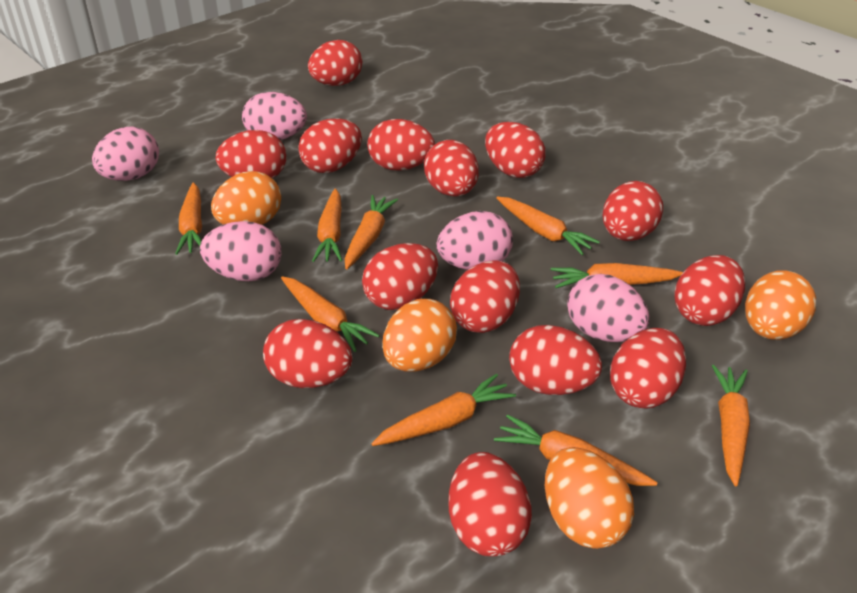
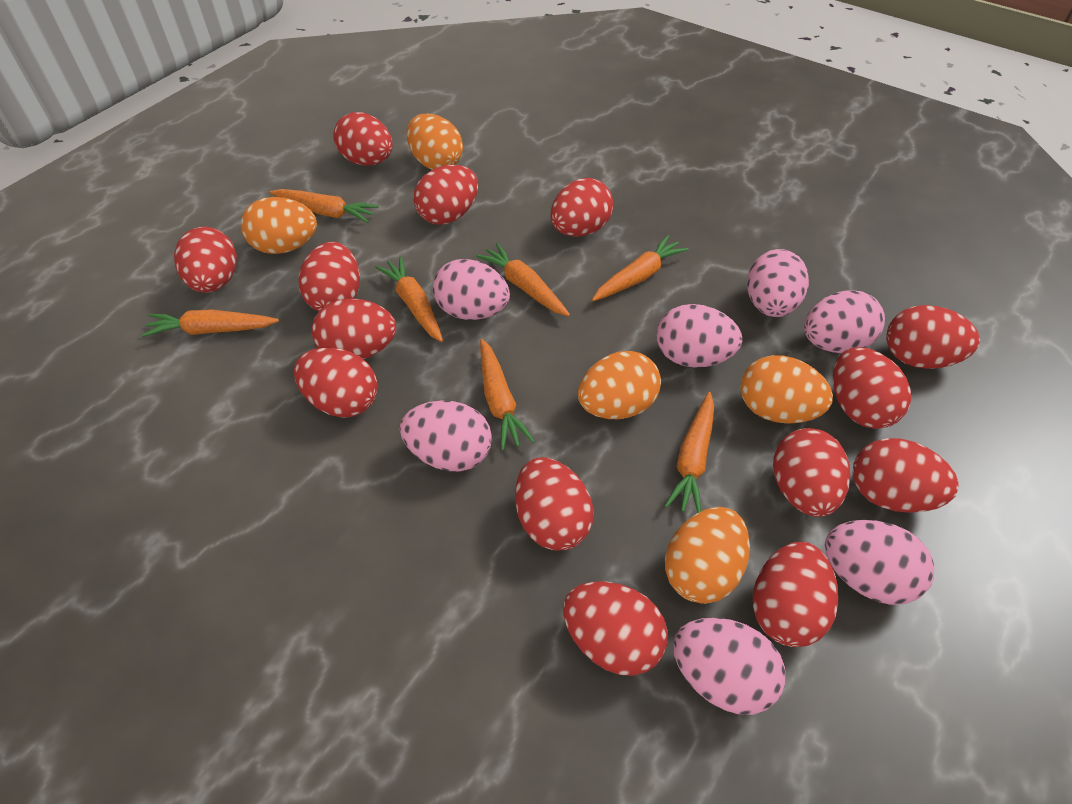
orange carrot: [175,182,202,255] [281,276,380,352] [312,188,342,262] [345,195,398,269] [371,374,516,446] [494,414,658,486] [496,197,600,255] [551,263,683,288] [712,365,750,486] = 9 -> [141,309,279,337] [270,189,379,223] [375,257,443,342] [476,243,570,316] [480,339,535,451] [592,235,688,301] [665,392,714,513] = 7
orange egg: [211,171,281,225] [382,299,457,372] [545,447,634,549] [745,270,816,340] = 4 -> [241,197,317,254] [406,114,463,170] [578,351,661,419] [665,507,750,604] [740,355,833,424] = 5
pink egg: [92,126,159,181] [200,221,281,281] [242,92,307,140] [436,211,513,270] [567,274,649,342] = 5 -> [400,400,492,471] [433,259,510,320] [657,304,742,368] [673,618,785,715] [747,249,809,317] [804,290,885,353] [825,520,934,605] = 7

